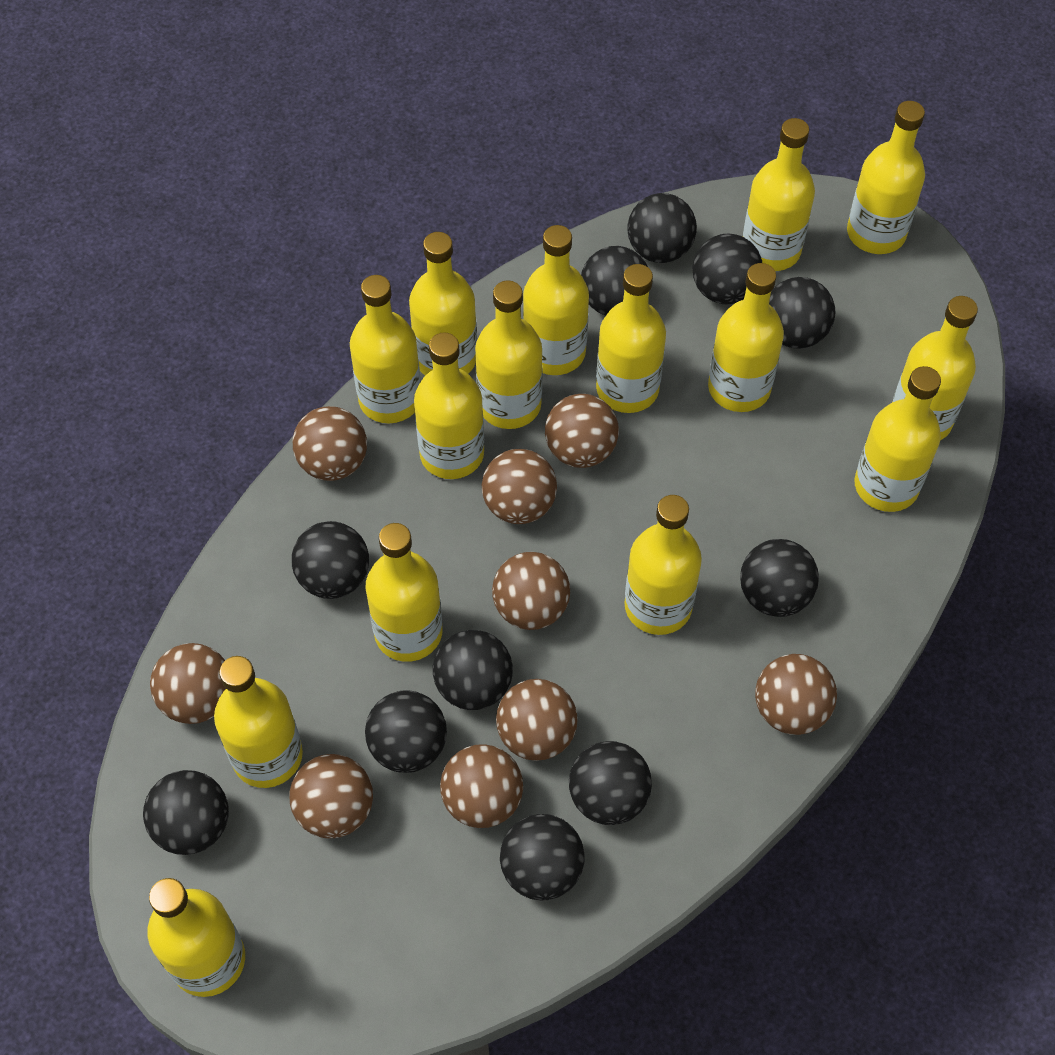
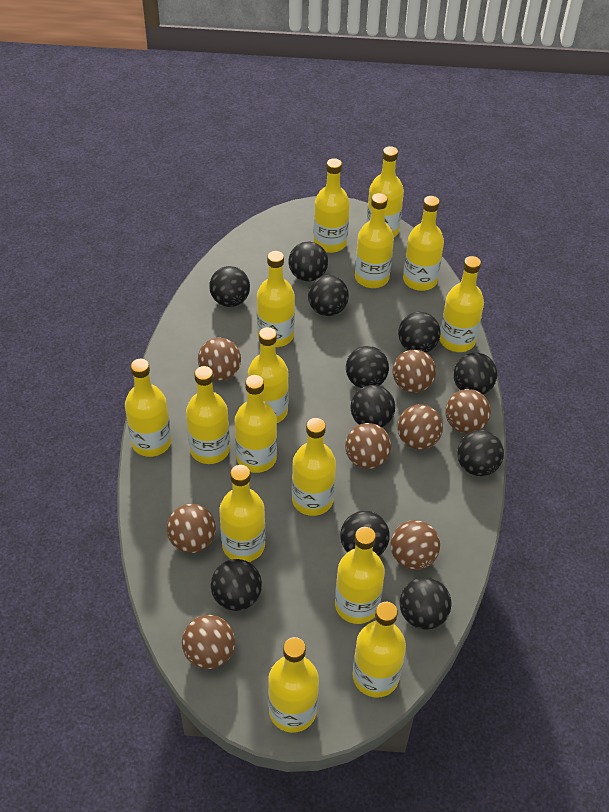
brown ball: [150,643,226,724] [290,754,373,838] [293,406,367,481] [440,744,523,828] [482,449,557,524] [492,552,570,630] [496,679,578,761] [545,394,619,468] [755,654,837,735] = 9 -> [167,504,216,553] [182,615,235,669] [198,337,241,381] [345,423,391,469] [391,520,440,570] [392,349,436,393] [397,404,443,450] [446,389,491,434] = 8

